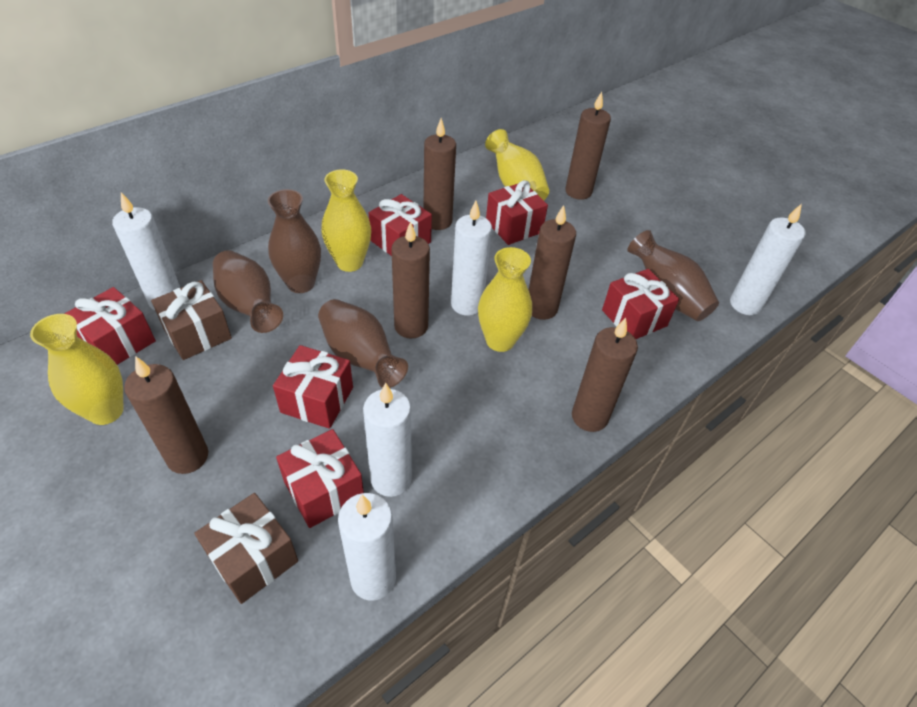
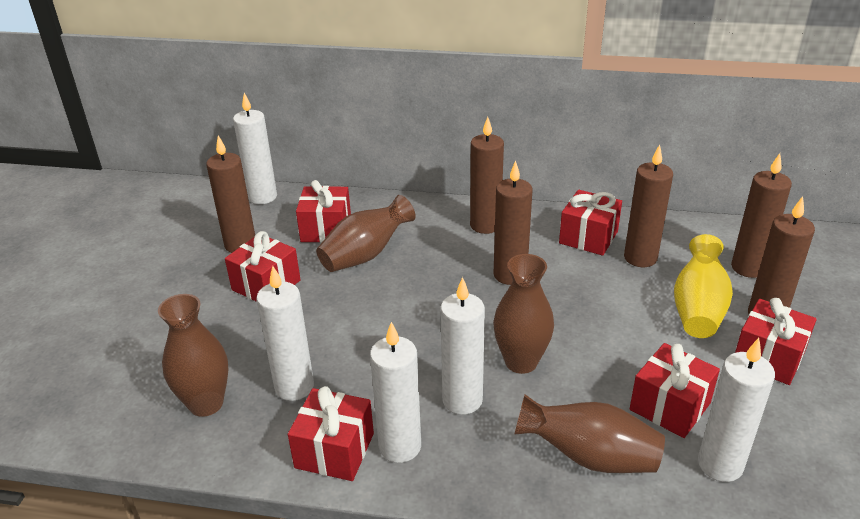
brown gift: [151,280,232,360] [194,493,298,604] = 2 -> none = 0
yellow vase: [30,314,124,425] [321,170,371,272] [478,247,532,352] [485,129,549,200] = 4 -> [674,234,733,338] = 1

